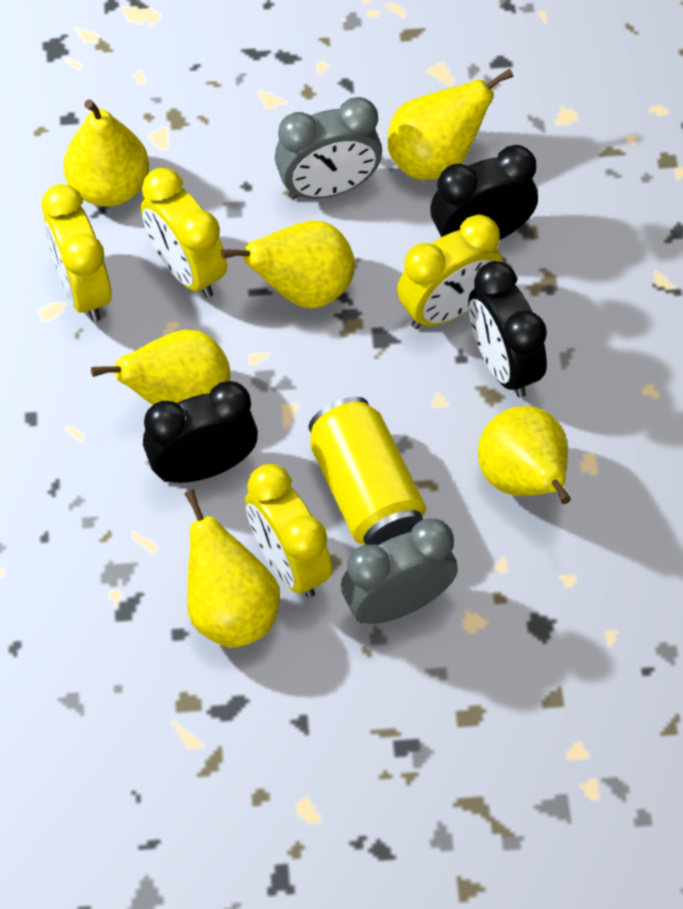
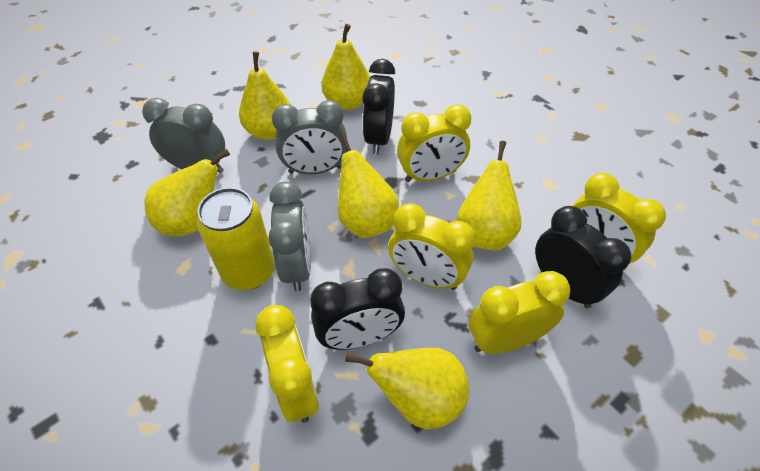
grey clock: [275,97,382,199] [341,518,458,624] = 2 -> [142,98,225,173] [268,182,311,291] [272,100,347,174] = 3
yellow clock: [42,184,112,321] [141,168,227,298] [245,464,332,598] [397,215,503,329] = 4 -> [255,305,319,423] [388,203,475,290] [397,104,471,182] [469,271,570,354] [572,173,666,264] = 5

